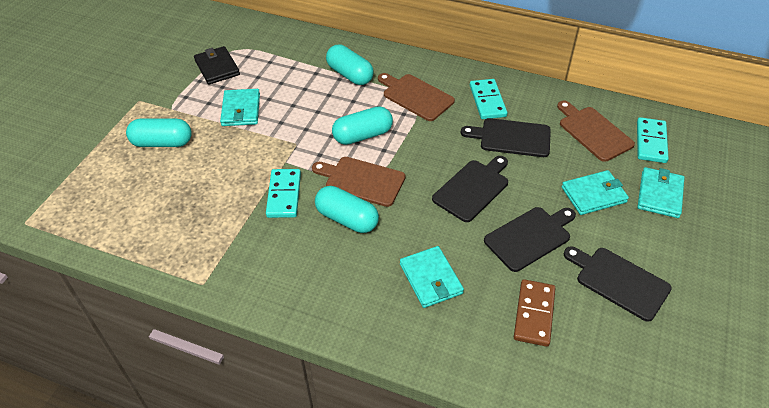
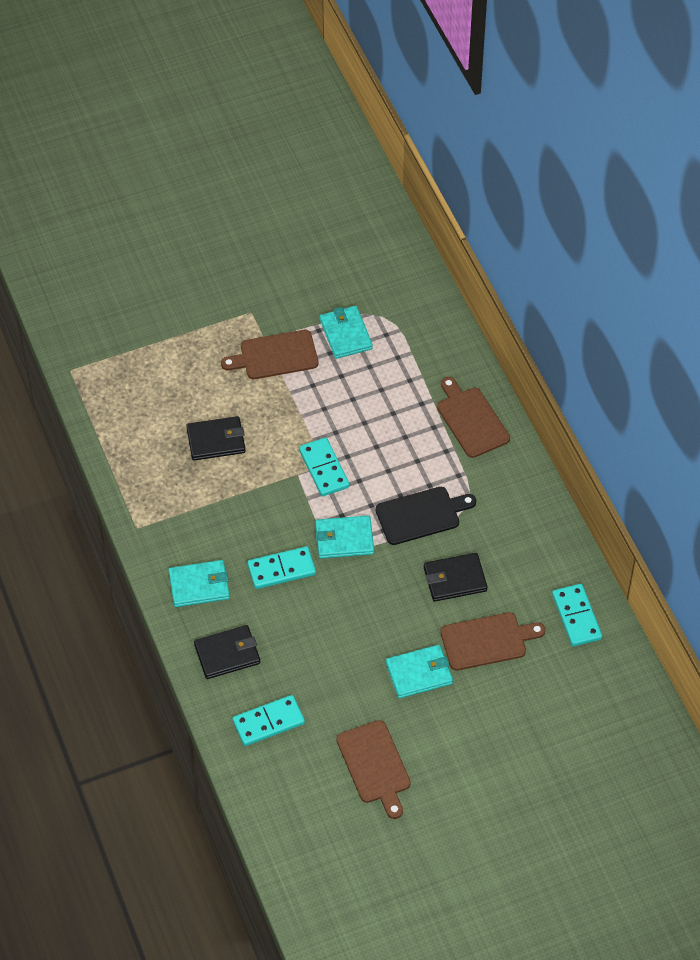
black cutting board: [432,156,508,222] [461,118,551,157] [484,207,576,272] [564,246,672,322] = 4 -> [375,487,476,545] = 1
black wallet: [194,46,240,85] = 1 -> [186,416,246,461] [194,625,260,679] [424,553,488,602] = 3
brown cutting board: [312,157,406,207] [378,73,455,121] [557,101,635,162] = 3 -> [221,330,319,379] [336,720,411,819] [437,377,510,458] [441,612,546,670] = 4
brown domino: [514,279,555,347] = 1 -> none = 0
turquoise capsule: [126,118,192,147] [315,186,379,233] [326,45,374,85] [332,106,393,145] = 4 -> none = 0
turquoise domino: [266,169,301,218] [470,79,507,119] [637,117,669,163] = 3 -> [232,695,305,746] [247,546,316,589] [299,437,350,497] [552,584,602,646] = 4

